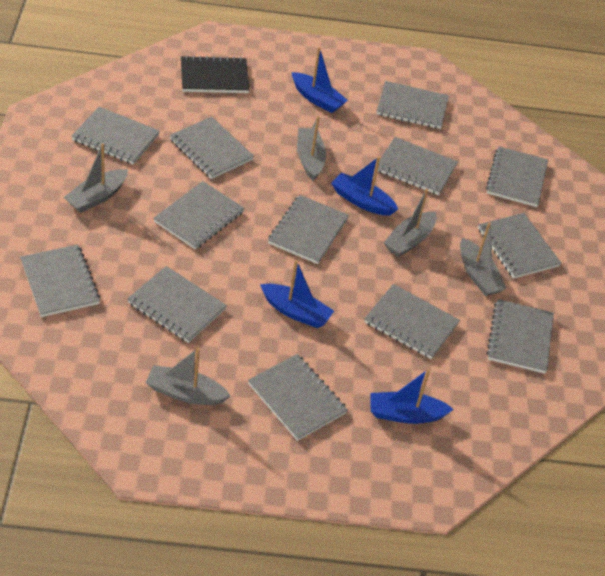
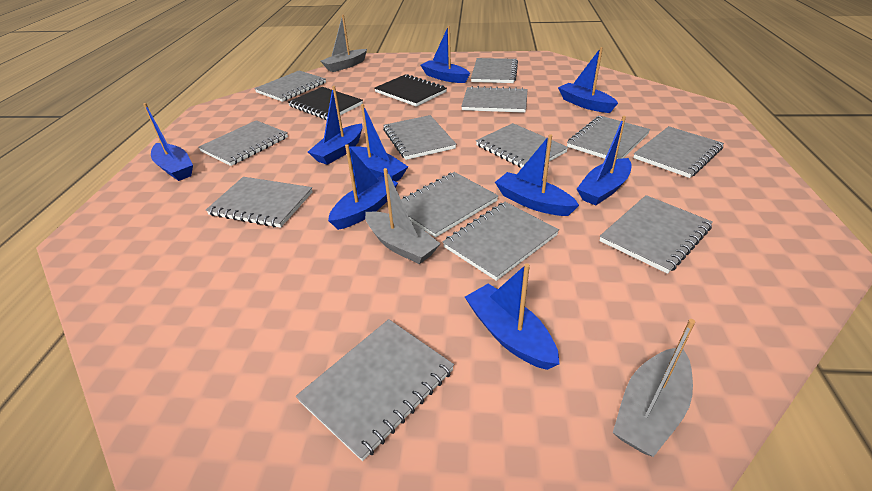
black notebook: [181,55,250,93] = 1 -> [288,87,363,120] [374,74,447,107] = 2
blue boat: [260,260,334,328] [292,47,348,113] [331,156,398,216] [370,369,454,424] = 4 -> [143,103,193,181] [308,86,362,165] [328,144,398,230] [350,104,408,182] [420,26,470,83] [465,263,560,370] [495,134,579,216] [558,47,618,113] [577,116,632,206] = 9
grey boat: [64,143,128,213] [146,348,231,405] [297,116,326,181] [384,189,437,257] [460,222,507,296] = 5 -> [321,15,367,72] [365,168,440,264] [613,319,695,457] = 3

